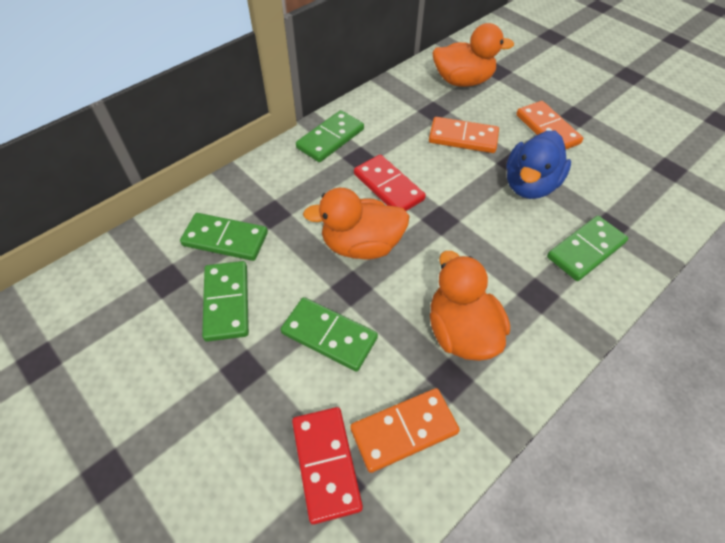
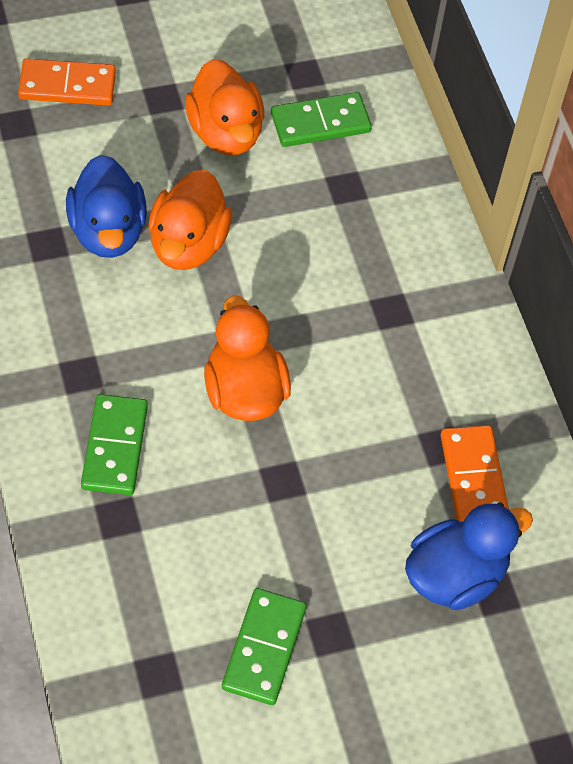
blue duck: [506,131,571,199] = 1 -> [66,155,147,258] [405,502,533,610] = 2
green domino: [180,213,268,261] [202,261,249,342] [280,297,378,372] [296,110,364,162] [547,216,628,281] = 5 -> [81,394,148,495] [222,588,306,705] [271,92,372,147] = 3
orange domino: [350,388,460,473] [429,117,499,153] [516,101,583,149] = 3 -> [18,58,116,106] [440,425,509,522] = 2
red domino: [292,407,363,525] [354,154,426,211] = 2 -> none = 0

